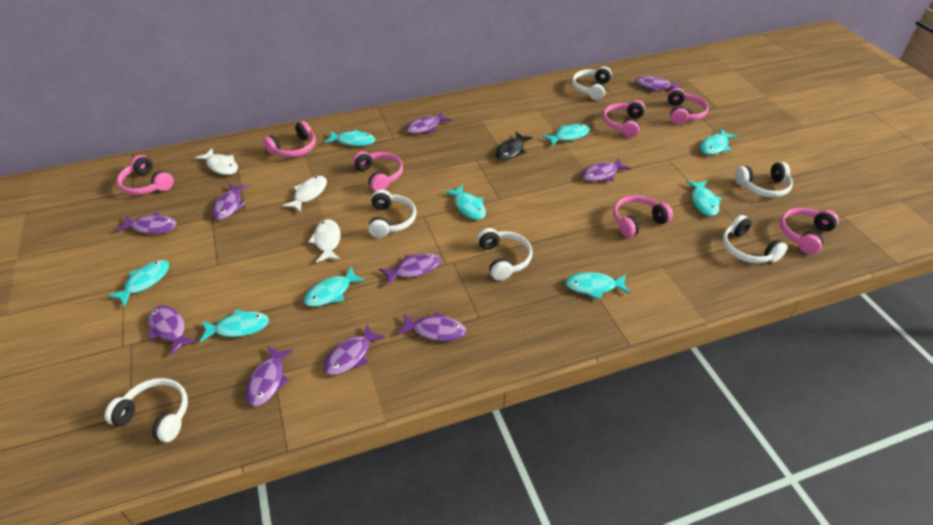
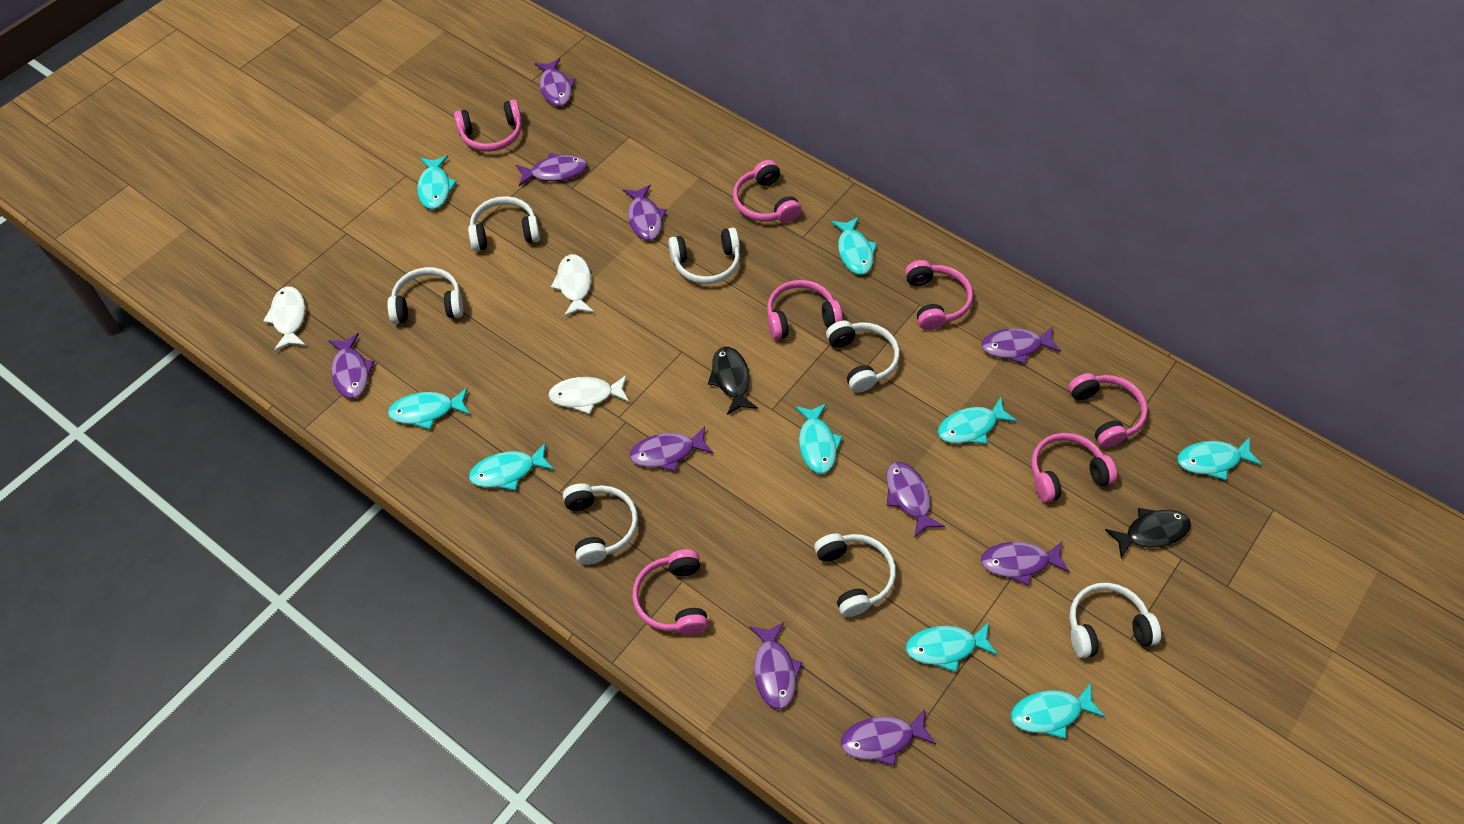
black fish: [495,132,533,160] = 1 -> [708,347,758,415] [1105,508,1191,558] = 2
white headphones: [105,378,188,442] [368,189,417,238] [477,228,533,281] [572,66,612,100] [722,215,788,263] [735,162,793,197] = 6 -> [387,267,463,324] [468,196,540,251] [563,483,638,565] [668,228,740,284] [814,533,896,617] [826,321,899,392] [1069,583,1161,658] = 7

